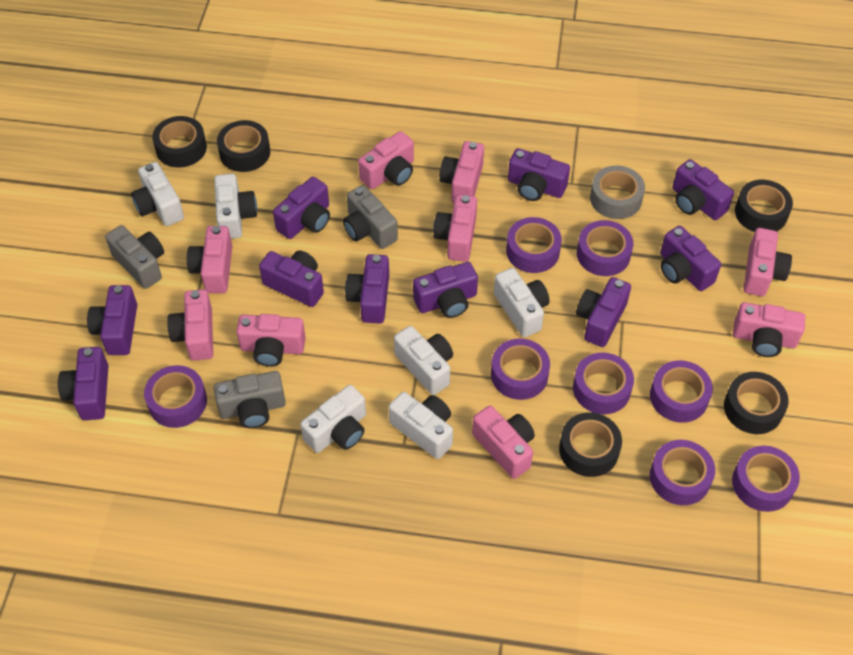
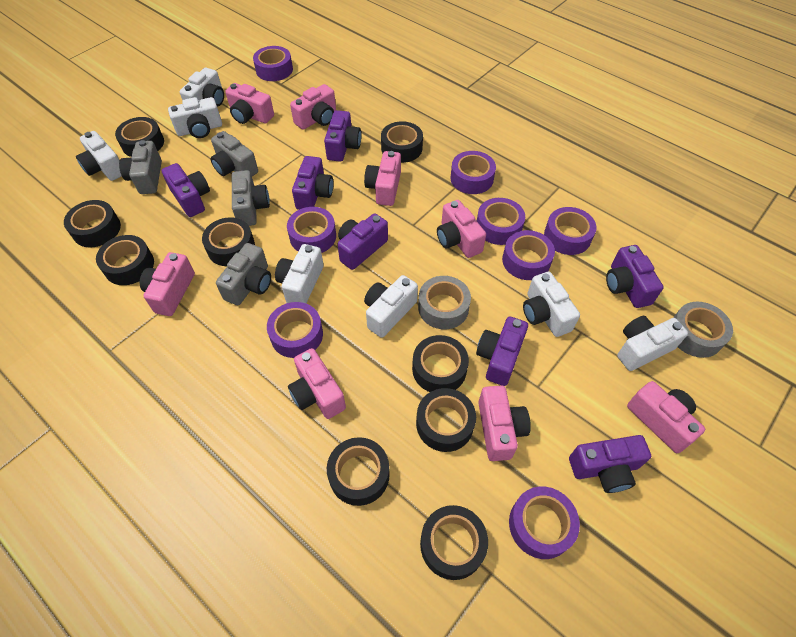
black tape: [152,116,207,168] [217,120,270,172] [559,412,622,477] [724,372,789,434] [735,180,793,232] = 5 -> [64,200,121,247] [96,235,154,285] [115,117,164,157] [202,217,255,266] [327,437,390,506] [381,121,423,163] [412,335,469,392] [416,388,476,452] [420,505,488,580] = 9
grey camera: [105,225,164,289] [214,371,286,428] [343,185,398,249] = 3 -> [119,140,162,194] [210,131,258,176] [216,243,271,305] [232,170,270,226] = 4
grey tape: [590,166,645,219] = 1 -> [418,276,471,329] [673,302,733,358] = 2
pink camera: [167,289,213,361] [187,226,232,293] [236,314,306,366] [358,131,414,189] [433,195,477,262] [439,141,484,203] [472,406,535,479] [733,302,805,357] [743,228,792,296] = 9 -> [140,252,195,316] [225,83,274,124] [288,348,346,419] [290,84,336,130] [364,151,401,206] [437,200,486,258] [478,385,531,461] [627,381,705,453] = 8
purple camera: [58,347,108,420] [87,285,137,355] [259,251,324,307] [273,177,330,239] [345,254,389,324] [413,262,478,318] [508,148,570,201] [576,277,631,347] [660,226,721,291] [672,159,734,220] = 10 -> [161,163,210,217] [292,156,334,210] [324,110,361,162] [337,213,388,270] [476,317,528,386] [569,435,651,493] [606,245,664,308] = 7
white camera: [131,162,184,226] [214,174,257,239] [300,385,366,453] [389,392,453,459] [394,326,453,395] [494,268,550,337] = 6 -> [76,131,122,181] [168,97,222,138] [180,68,224,107] [275,244,324,303] [364,275,418,338] [523,272,580,337] [617,316,688,371] = 7

